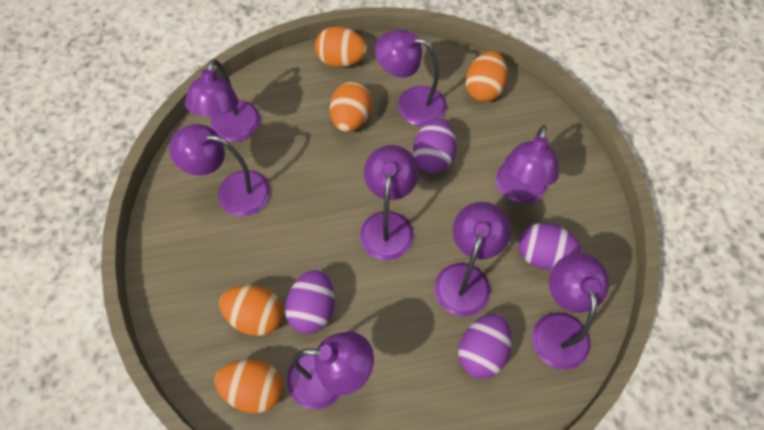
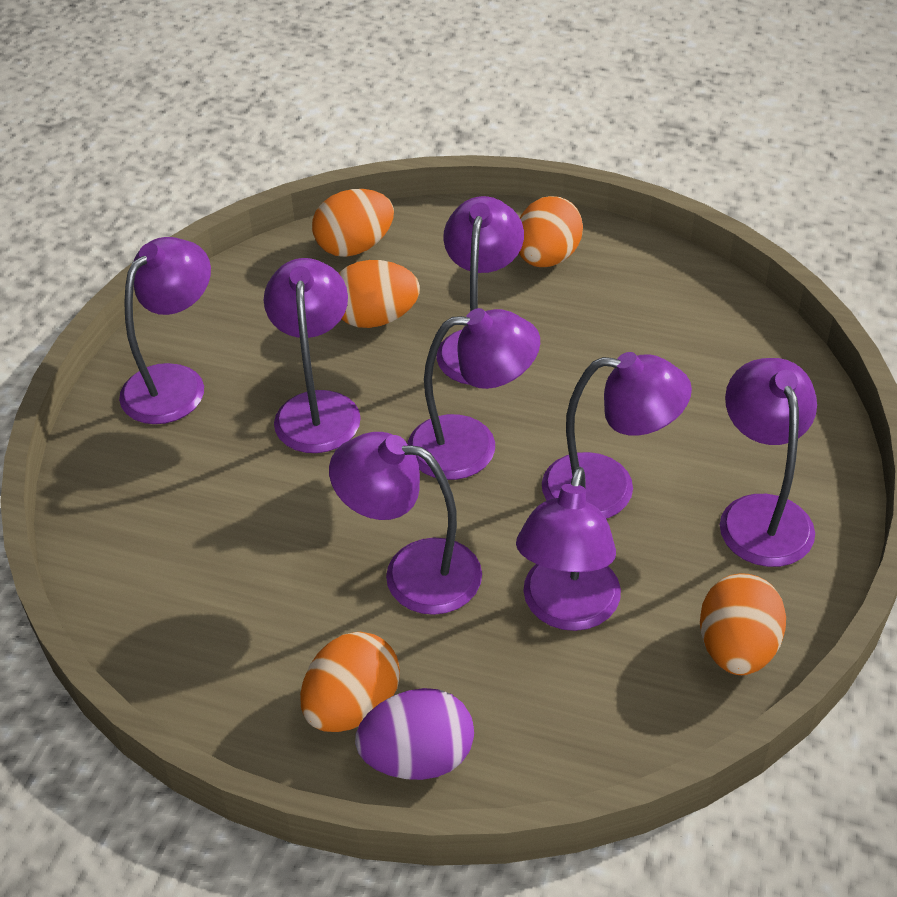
purple egg: [285,270,335,334] [413,118,456,173] [458,314,512,378] [519,223,582,270] = 4 -> [355,688,474,780] = 1

